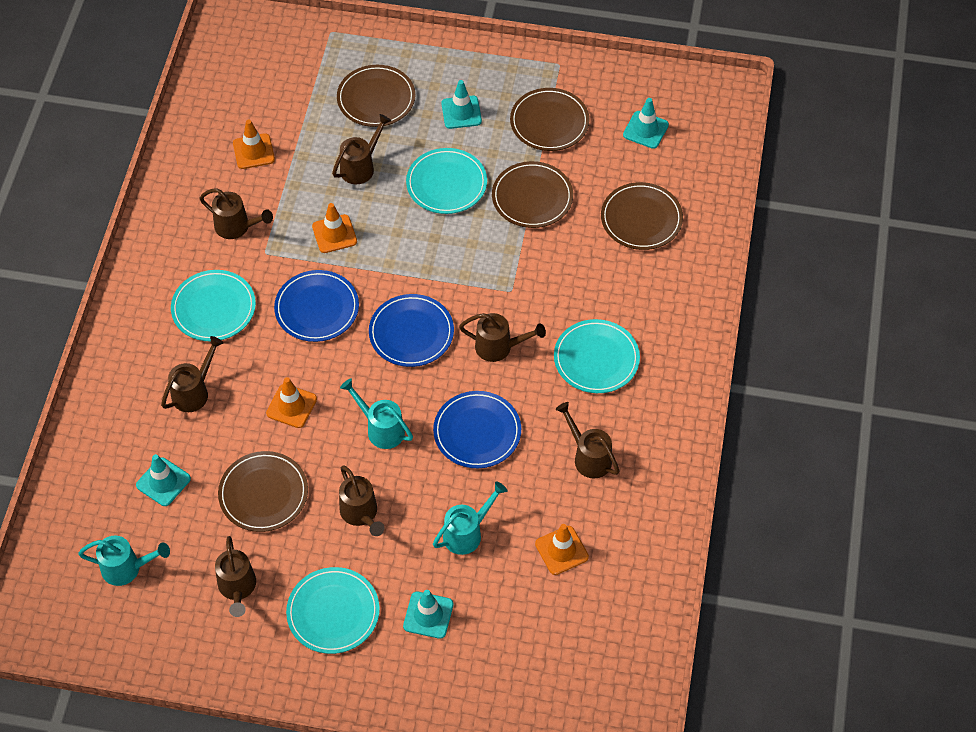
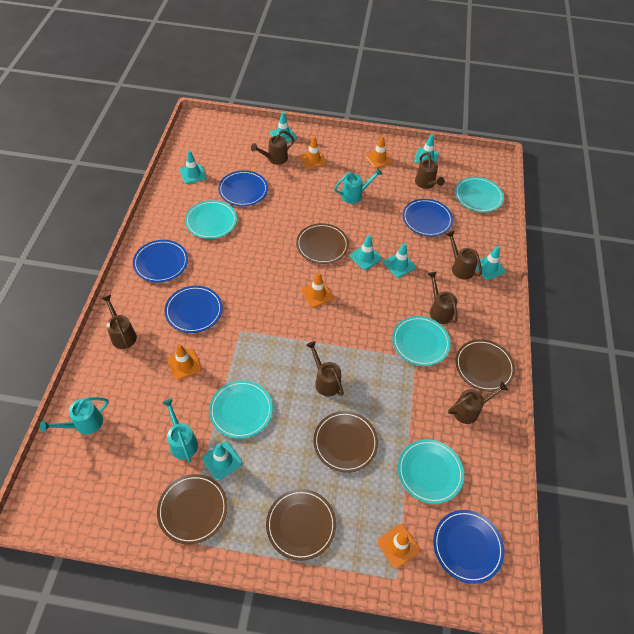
blue plate: [274,270,359,342] [369,294,454,367] [433,391,521,468] = 3 -> [133,240,188,283] [165,286,223,333] [218,170,268,206] [403,199,453,236] [433,510,504,584] = 5
orange traffic cone: [233,120,275,169] [266,377,317,428] [312,203,357,253] [535,524,589,575] = 4 -> [167,344,202,380] [300,136,327,169] [301,272,334,308] [365,136,393,169] [377,524,420,568] = 5
turquoise plate: [171,270,256,341] [286,567,380,654] [406,148,487,214] [554,319,640,393] = 4 -> [185,200,237,239] [209,380,273,439] [392,316,451,366] [398,439,464,504] [455,177,504,212] = 5
turquoise traffic cone: [136,454,191,506] [403,590,453,639] [441,80,482,129] [623,98,669,149] = 4 -> [180,150,207,184] [202,441,242,480] [270,112,297,142] [350,235,382,270] [384,243,416,278] [414,134,439,164] [476,246,506,280] = 7

